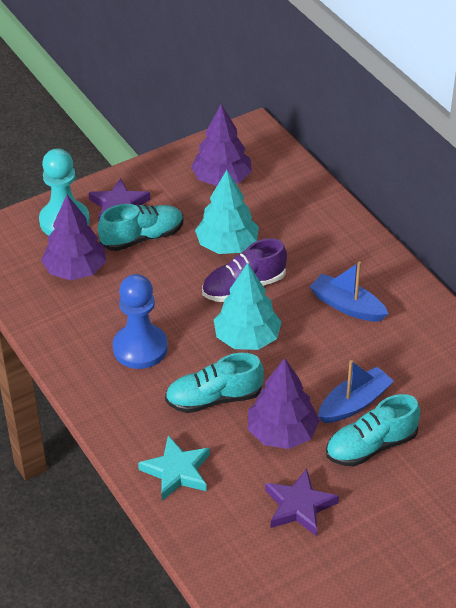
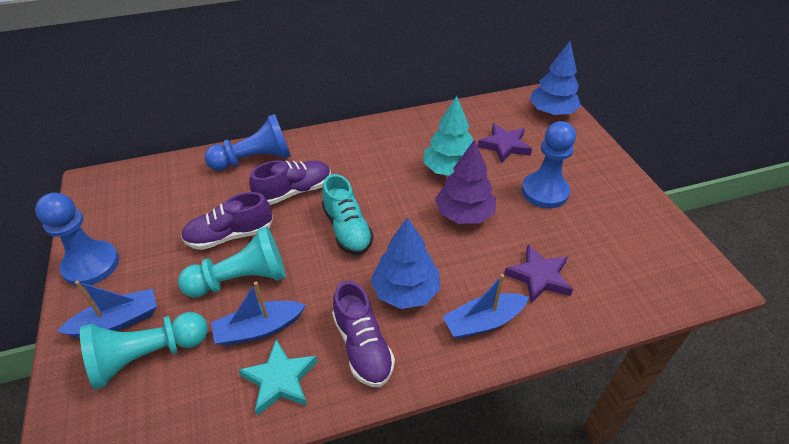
blue boat: [310,261,388,322] [318,360,394,423] = 2 -> [57,281,157,338] [211,282,306,346] [442,274,529,339] = 3
blue pawn: [113,274,168,369] = 1 -> [35,193,119,286] [205,114,291,171] [522,121,576,209] = 3
blue tree: none = 0 -> [371,218,440,309] [529,41,581,115] = 2
purple shoe: [202,238,287,302] = 1 -> [181,192,273,250] [249,160,331,205] [332,281,395,387] = 3
purple tree: [41,195,106,280] [191,104,252,186] [248,358,320,449] = 3 -> [435,139,496,224] = 1
turquoise pawn: [39,149,90,235] = 1 -> [80,312,208,389] [178,226,286,297] = 2
turquoise shoe: [98,204,183,251] [165,353,264,413] [326,394,420,466] = 3 -> [322,174,373,255] = 1
turquoise tree: [195,170,259,254] [214,263,282,350] = 2 -> [423,96,473,176] = 1

